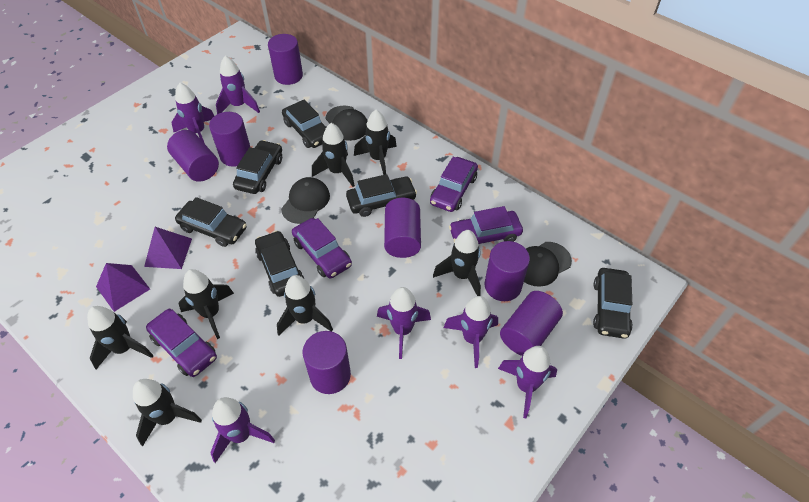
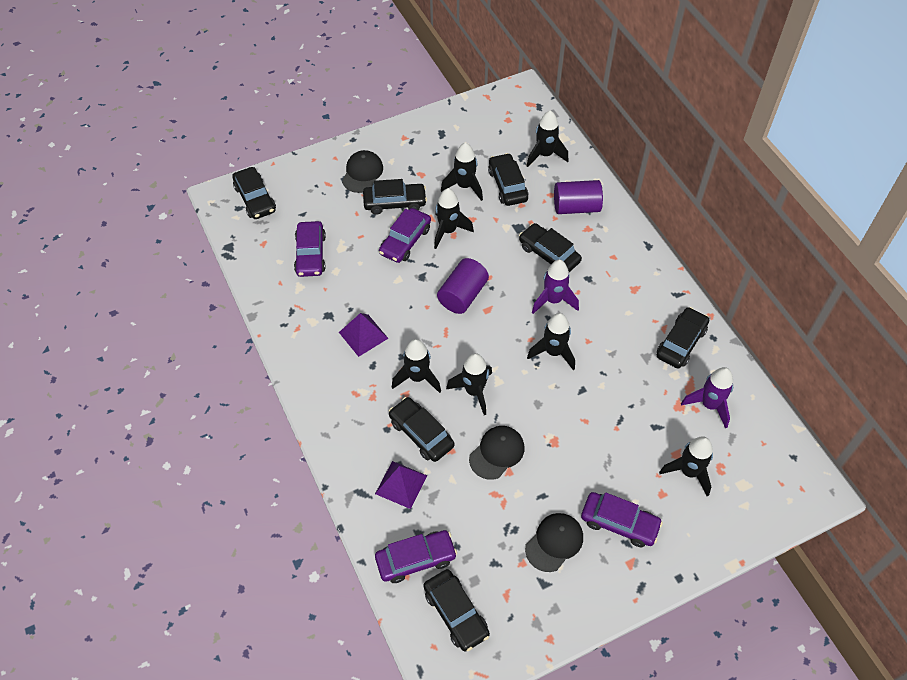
black car: [175,197,247,247] [233,140,282,194] [255,231,304,297] [282,100,327,148] [346,174,417,217] [593,268,633,339] = 6 -> [232,167,276,219] [363,179,427,214] [389,397,455,462] [423,569,490,652] [488,153,528,206] [519,223,582,272] [657,307,709,368] = 7
purple cylinder: [167,130,219,182] [209,112,250,167] [268,34,303,85] [303,331,351,394] [384,198,421,258] [485,241,530,301] [500,291,563,356] = 7 -> [437,258,489,314] [554,180,603,214] = 2
purple rocket: [171,83,214,144] [210,397,275,463] [216,56,260,114] [377,287,431,359] [443,296,498,368] [498,346,557,418] = 6 -> [532,260,579,314] [681,367,733,429] = 2

